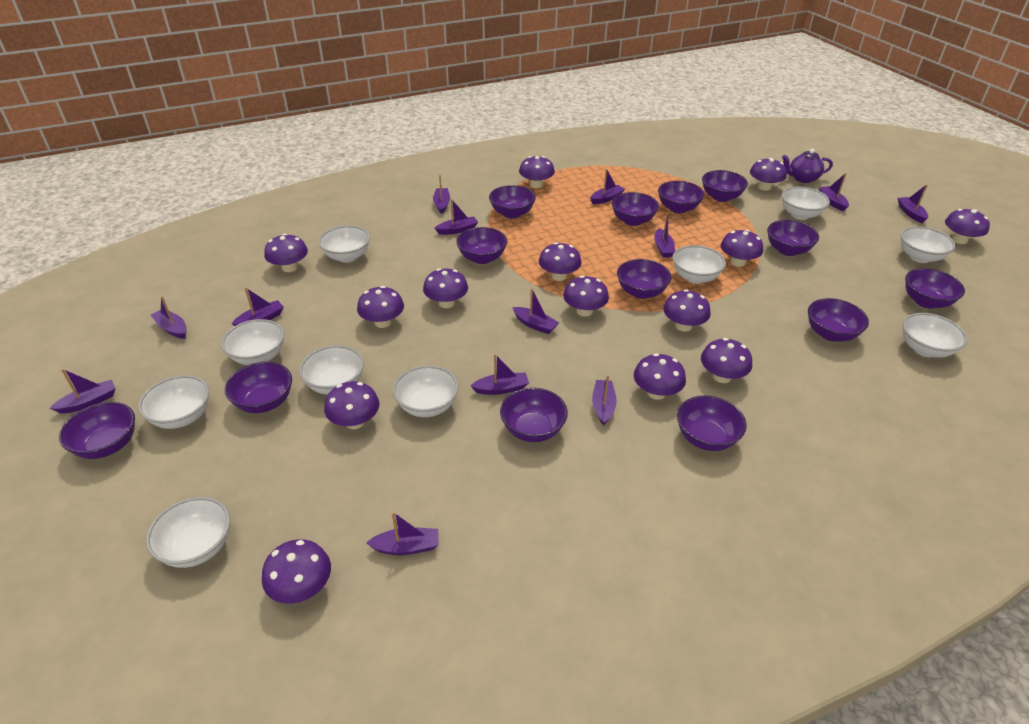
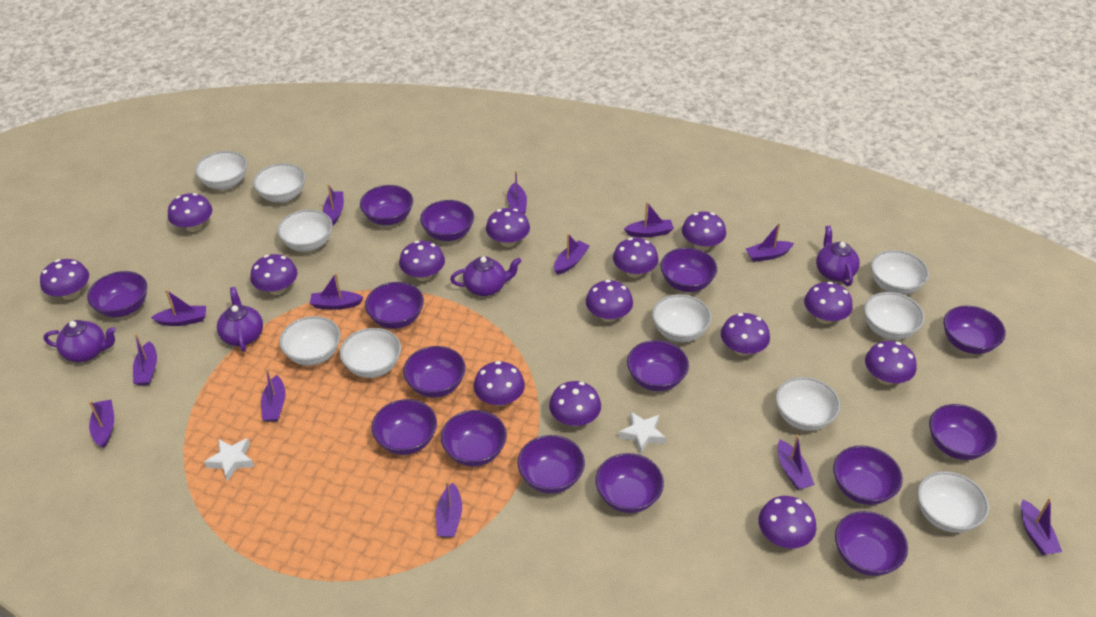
purple bowl: [59,402,135,459] [225,362,292,413] [456,227,507,264] [489,185,536,218] [500,388,568,442] [611,192,659,226] [617,259,671,299] [658,181,705,213] [677,395,747,451] [702,170,748,202] [767,220,819,256] [808,298,869,342] [905,268,965,309] = 13 -> [87,271,147,317] [360,185,413,225] [365,282,424,329] [372,399,437,455] [403,346,466,398] [420,200,474,241] [441,410,507,467] [518,435,585,494] [596,453,664,513] [627,340,689,391] [661,247,717,292] [833,446,903,505] [835,511,908,576] [929,404,997,460] [944,305,1006,354] = 15
purple teapot: [782,149,833,183] = 1 -> [43,320,116,362] [217,287,263,352] [450,256,521,296] [816,226,860,286] = 4
white star: none = 0 -> [204,438,254,482] [618,412,666,454] = 2

